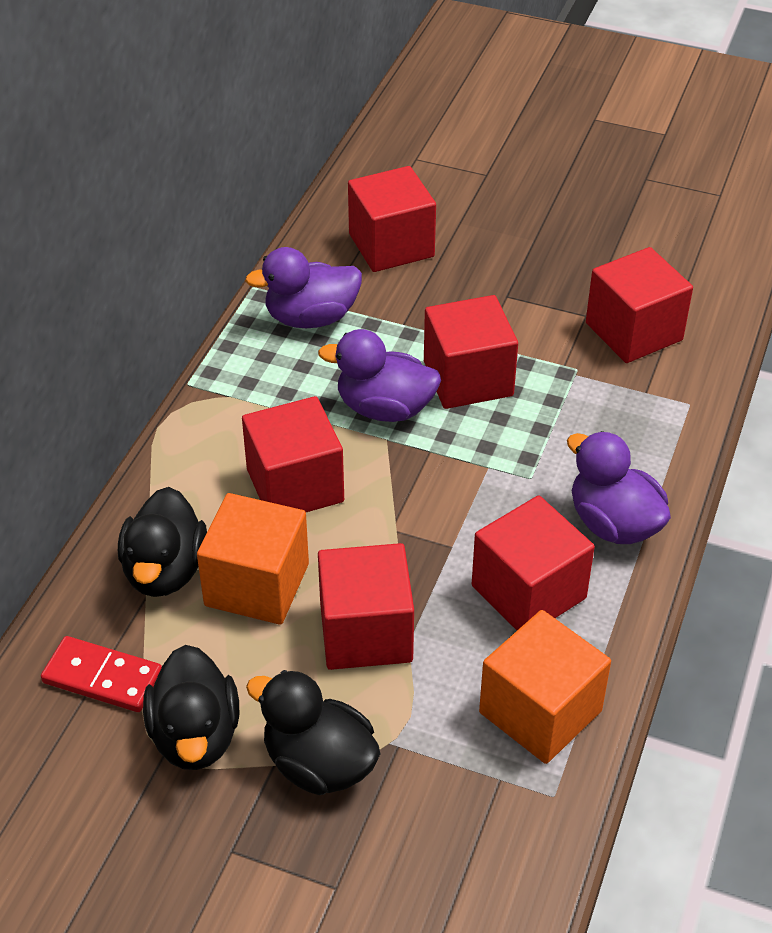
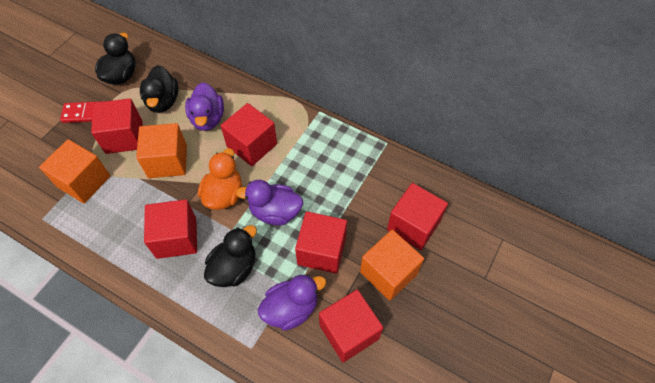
orange cube: [197,493,309,625] [479,610,611,764] = 2 -> [39,139,110,204] [136,123,187,178] [360,230,424,301] = 3
orange duck: none = 0 -> [198,148,242,210] = 1

